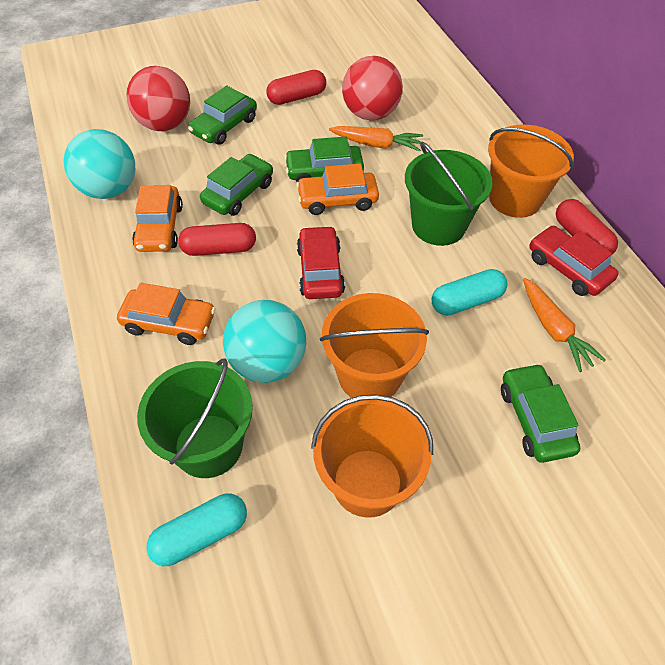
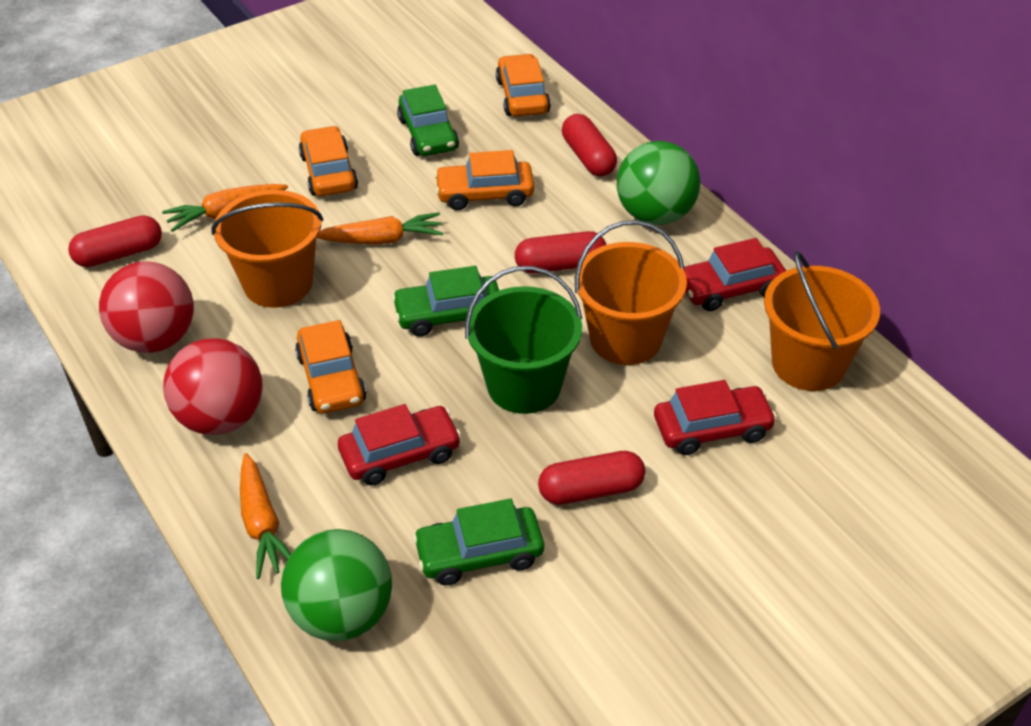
green ball: none = 0 -> [281,529,392,641] [617,141,700,225] = 2
green bucket: [137,358,253,478] [405,142,493,246] = 2 -> [465,266,582,414] = 1
green car: [188,85,257,145] [200,154,273,216] [284,137,364,183] [501,363,580,463] = 4 -> [392,266,499,336] [397,85,459,156] [413,499,544,585] = 3
orange car: [117,283,216,345] [132,185,183,252] [296,164,379,215] = 3 -> [295,320,367,414] [299,126,358,196] [434,150,534,210] [496,54,551,117] = 4
orange carrot: [329,126,423,152] [523,278,606,372] = 2 -> [162,184,288,232] [240,453,291,579] [317,212,443,245] = 3
red capsule: [178,223,256,256] [266,70,326,105] [556,199,618,255] = 3 -> [68,215,162,267] [515,231,606,273] [538,451,645,505] [562,114,617,177] = 4
red car: [297,226,345,299] [530,226,619,296] = 2 -> [338,404,461,485] [654,380,777,455] [684,238,786,311] = 3
turquoise ball: [64,129,135,199] [223,300,306,383] = 2 -> none = 0
turquoise capsule: [146,493,247,566] [432,269,507,316] = 2 -> none = 0

